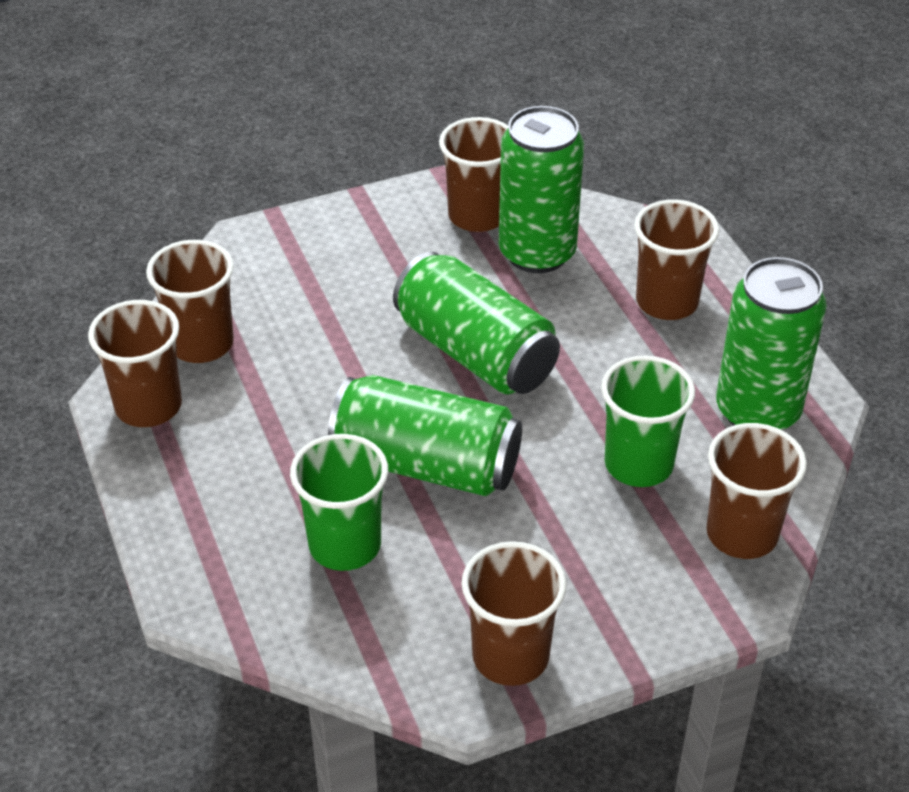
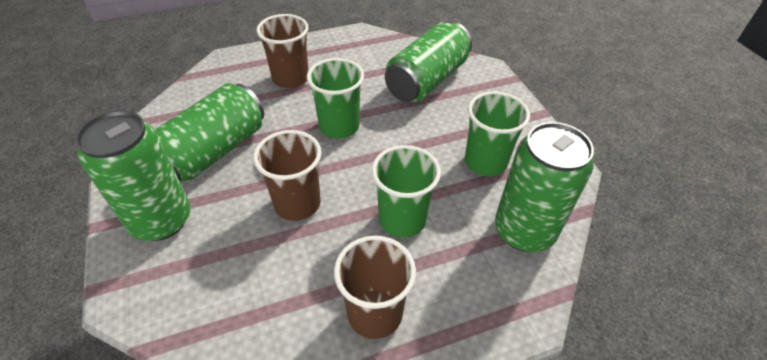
brown cup: [88,300,182,427] [146,240,234,363] [439,117,508,232] [461,541,566,686] [634,199,719,320] [706,423,807,559] = 6 -> [253,130,321,221] [257,14,309,88] [334,236,416,339] = 3
green cup: [290,434,388,571] [601,355,695,487] = 2 -> [307,58,364,139] [372,145,441,237] [465,91,530,176] = 3

